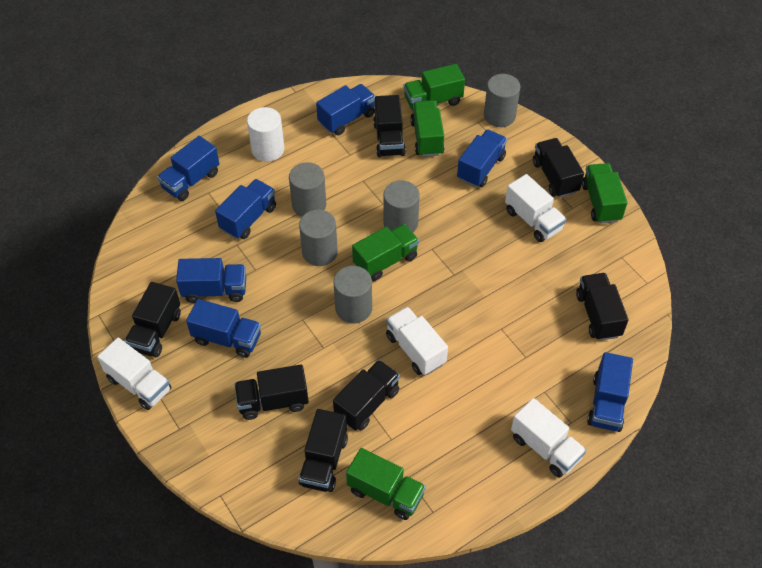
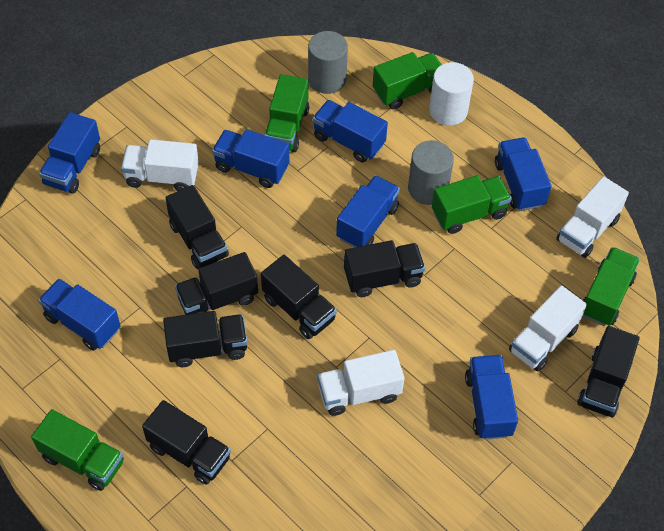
grey cylinder: [289,162,326,217] [299,210,338,266] [334,266,372,323] [383,180,420,233] [484,74,521,127] = 5 -> [308,31,348,94] [408,140,454,205] = 2

